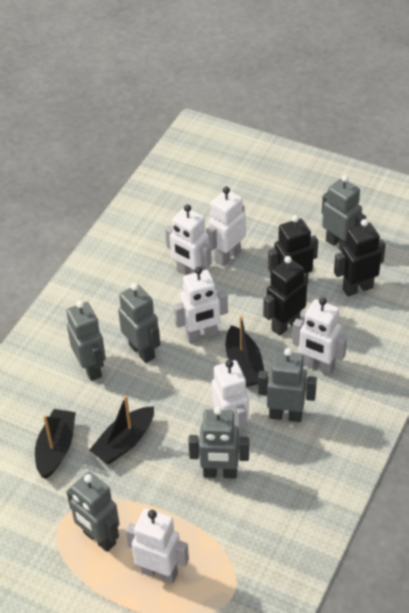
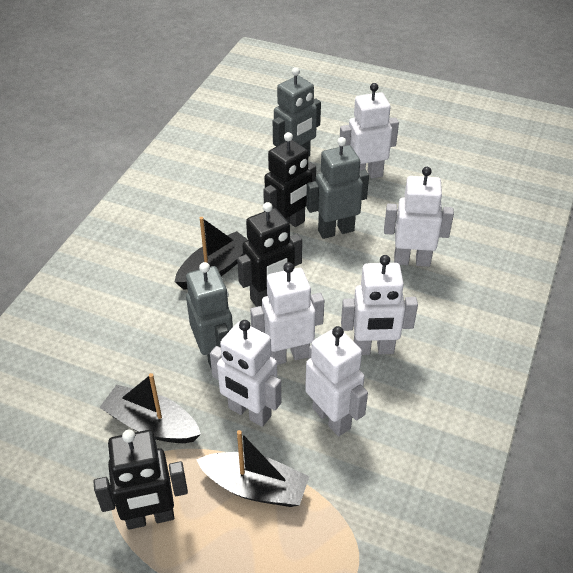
grey robot: [66,301,106,381] [67,472,120,552] [118,283,160,363] [188,407,249,479] [258,348,317,422] [322,175,366,251] = 6 -> [186,262,233,370] [273,67,321,157] [306,137,369,239] = 3

